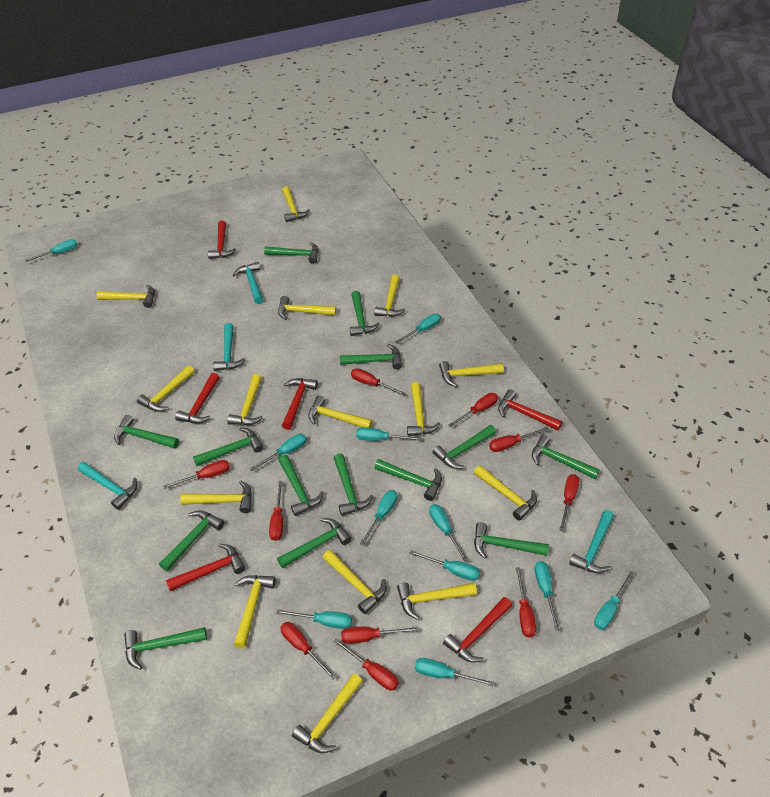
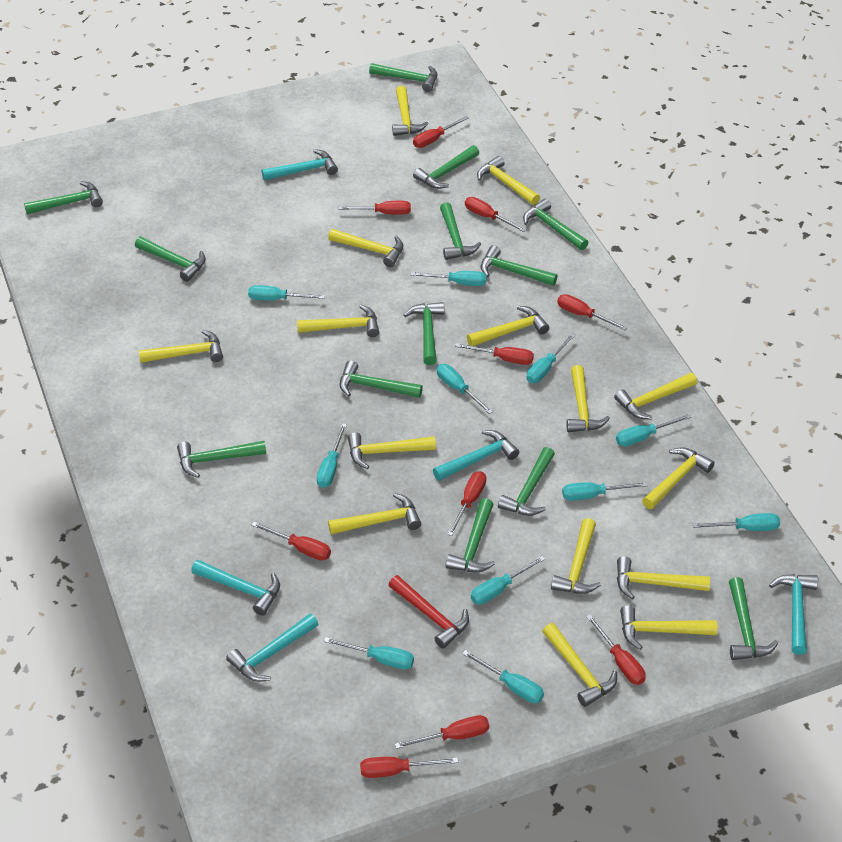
green hammer: [114,415,179,449] [124,627,207,670] [159,510,225,571] [193,428,263,466] [264,242,318,264] [277,518,352,568] [278,455,324,516] [333,454,373,516] [340,344,402,369] [350,291,379,336] [375,459,442,501] [433,425,496,469] [474,522,549,559] [532,435,600,479] = 14 -> [24,181,103,214] [135,237,206,282] [177,441,266,478] [339,360,423,398] [369,63,437,92] [404,302,445,365] [413,145,479,189] [440,202,481,260] [446,498,495,572] [481,245,557,286] [498,447,555,516] [523,199,589,250] [729,577,778,660] = 13
red hammer: [166,543,245,592] [175,373,220,423] [208,221,236,259] [282,378,318,430] [443,597,512,663] [498,389,562,430] = 6 -> [388,575,469,649] = 1
turquoise hammer: [77,462,138,510] [213,323,246,371] [233,262,263,304] [569,510,614,573] = 4 -> [191,560,280,616] [226,614,318,682] [262,149,338,181] [433,430,519,481] [769,574,818,655] = 5

